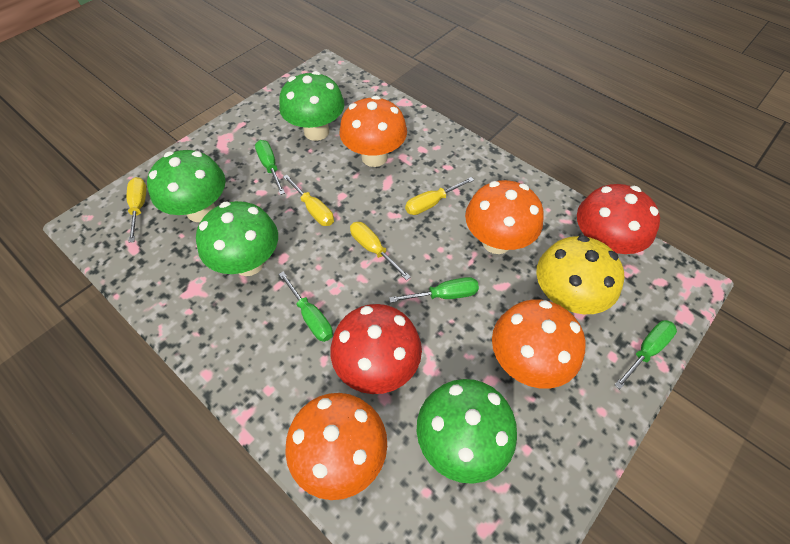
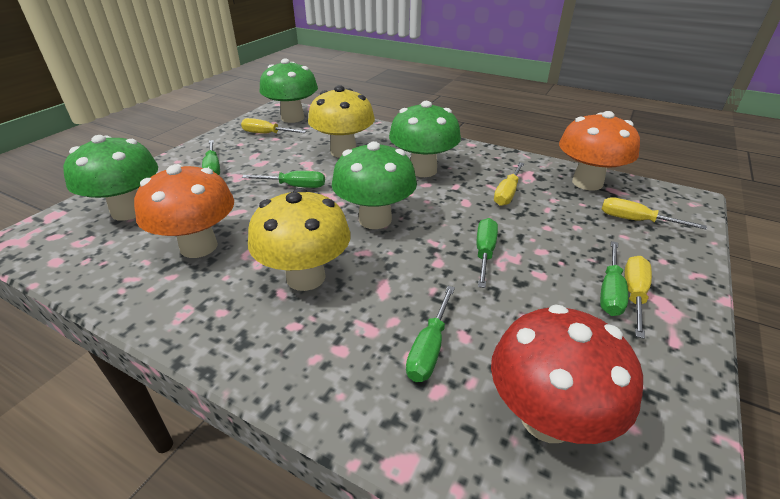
green screwdriver: [255,140,285,195] [279,271,333,342] [389,277,479,303] [615,320,677,389] = 4 -> [202,140,220,175] [242,171,325,188] [406,286,455,382] [477,218,498,288] [600,241,628,316] = 5
orange mushroom: [285,393,387,500] [339,96,407,167] [465,180,544,254] [492,299,586,389] = 4 -> [134,164,234,258] [559,111,640,191] = 2
red mushroom: [331,304,422,394] [577,184,660,254] = 2 -> [491,304,643,444] = 1
yellow mushroom: [536,235,624,314] = 1 -> [248,188,351,291] [308,85,375,158] = 2

